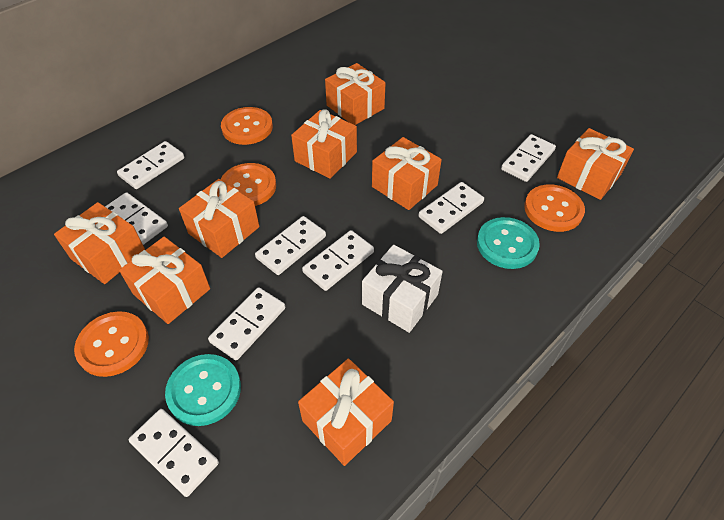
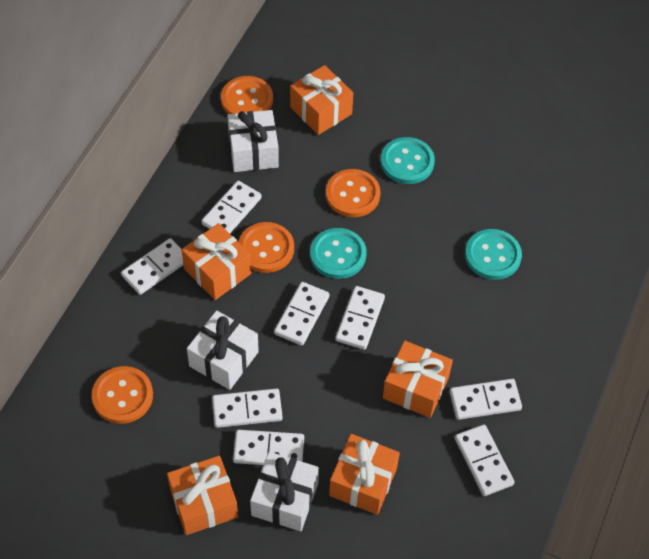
orange gift: [54,202,145,284] [119,237,210,324] [179,179,259,258] [291,109,357,179] [298,359,394,466] [325,63,385,125] [372,137,442,210] [557,128,634,200] = 8 -> [167,456,238,535] [181,223,251,300] [290,65,353,135] [329,434,400,515] [383,341,453,418] = 5
turquoise button: [165,354,241,426] [477,217,540,269] = 2 -> [310,228,367,279] [381,137,435,184] [465,229,522,280] = 3
white gift: [362,245,443,333] = 1 -> [187,310,259,390] [227,110,279,172] [250,452,319,531] = 3

